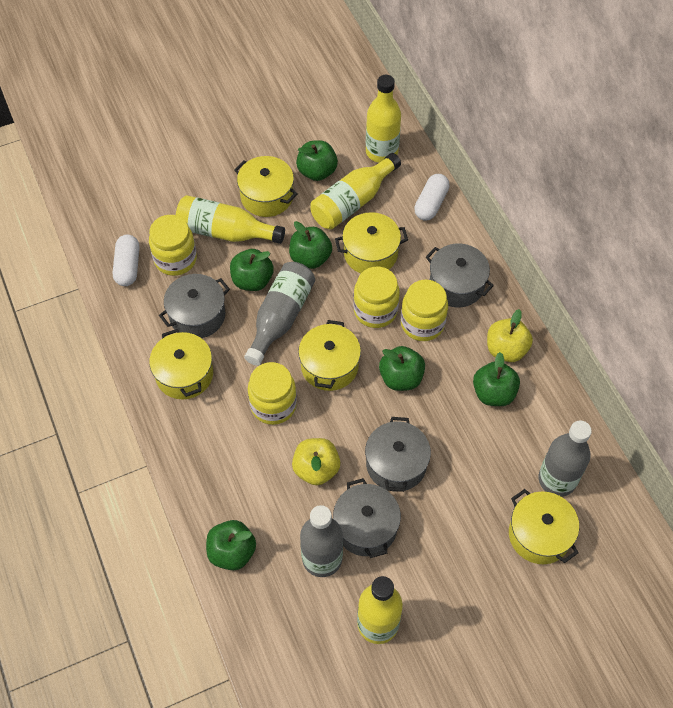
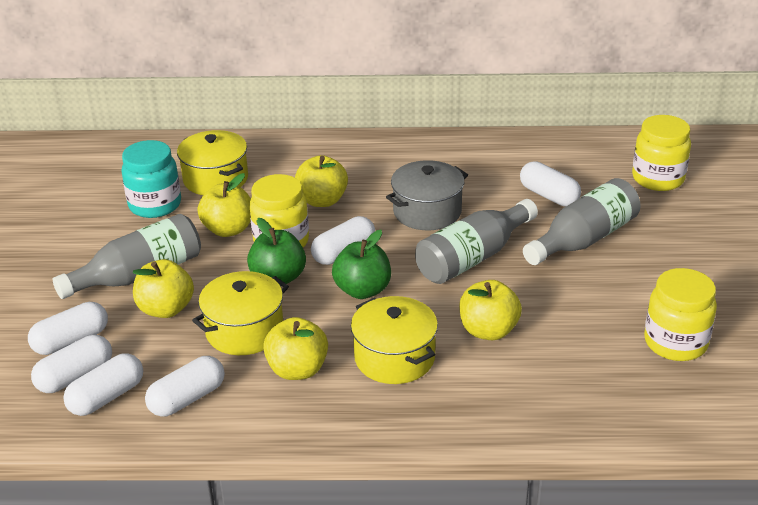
green apple: [206,520,256,570] [230,249,274,291] [289,221,332,269] [296,140,338,181] [379,346,425,391] [473,352,520,406] = 6 -> [247,218,306,286] [332,230,391,299] = 2
grey pot: [159,274,230,338] [333,478,401,558] [365,417,431,492] [426,244,494,307] = 4 -> [386,160,468,230] = 1
turquoise jar: none = 0 -> [121,140,181,218] = 1
white capsule: [113,235,139,286] [414,174,450,220] = 2 -> [28,302,108,355] [31,335,112,393] [63,353,143,416] [145,356,225,417] [311,216,375,265] [520,161,581,206] = 6
yellow apple: [292,438,340,485] [487,309,533,362] = 2 -> [133,259,194,318] [197,173,251,237] [263,317,328,380] [295,155,348,207] [459,280,522,340] = 5
yellow bottle: [176,195,285,244] [310,153,401,230] [357,576,403,644] [366,75,401,163] = 4 -> none = 0
yellow jar: [149,215,197,276] [248,362,297,425] [353,266,400,328] [401,280,448,341] = 4 -> [250,174,309,247] [632,115,691,191] [644,268,717,361] = 3
yellow pot: [149,329,213,399] [234,156,298,217] [298,320,361,391] [335,212,408,273] [509,489,579,564] = 5 -> [177,130,248,195] [192,271,289,355] [351,296,438,384] = 3

